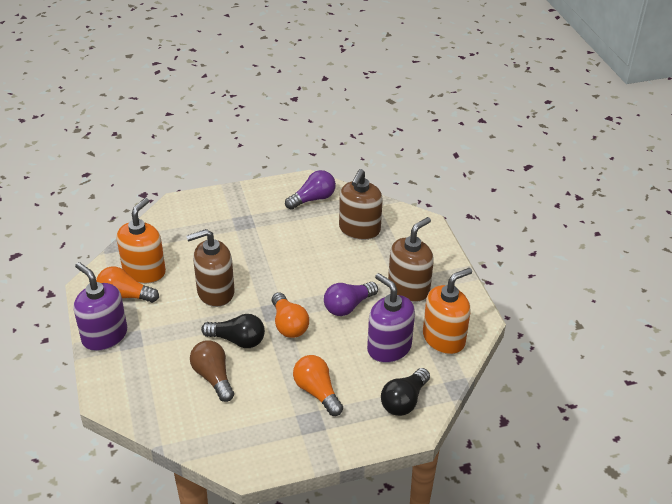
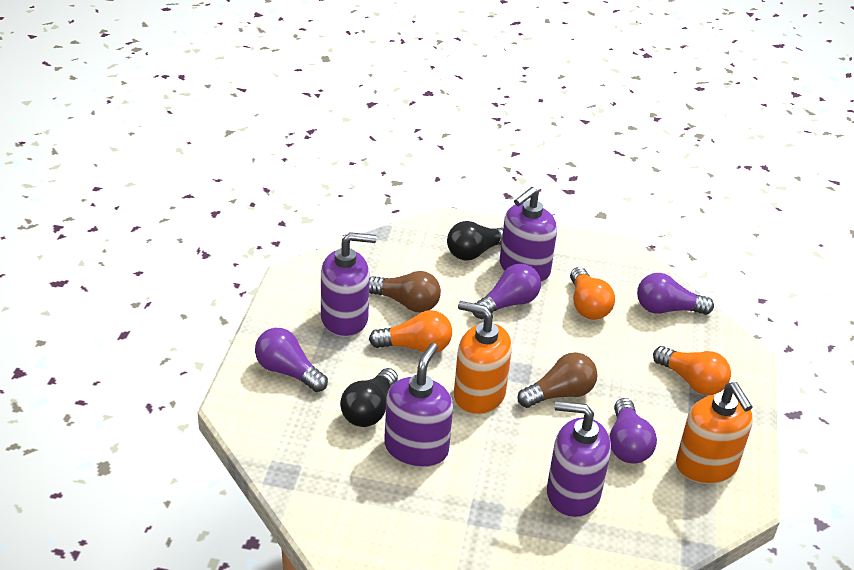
brown light bulb: [190,340,234,402] = 1 -> [369,271,441,313] [517,352,598,408] = 2
brown soap dispenser: [186,229,234,307] [339,169,383,240] [388,217,434,302] = 3 -> none = 0
purple light bulb: [285,170,336,210] [324,282,378,316] = 2 -> [255,328,328,392] [472,263,541,319] [609,398,657,464] [637,273,714,315] = 4
purple soap dispenser: [73,262,127,351] [367,273,415,363] = 2 -> [321,232,377,337] [384,343,453,467] [500,187,557,282] [547,401,611,518] = 4

